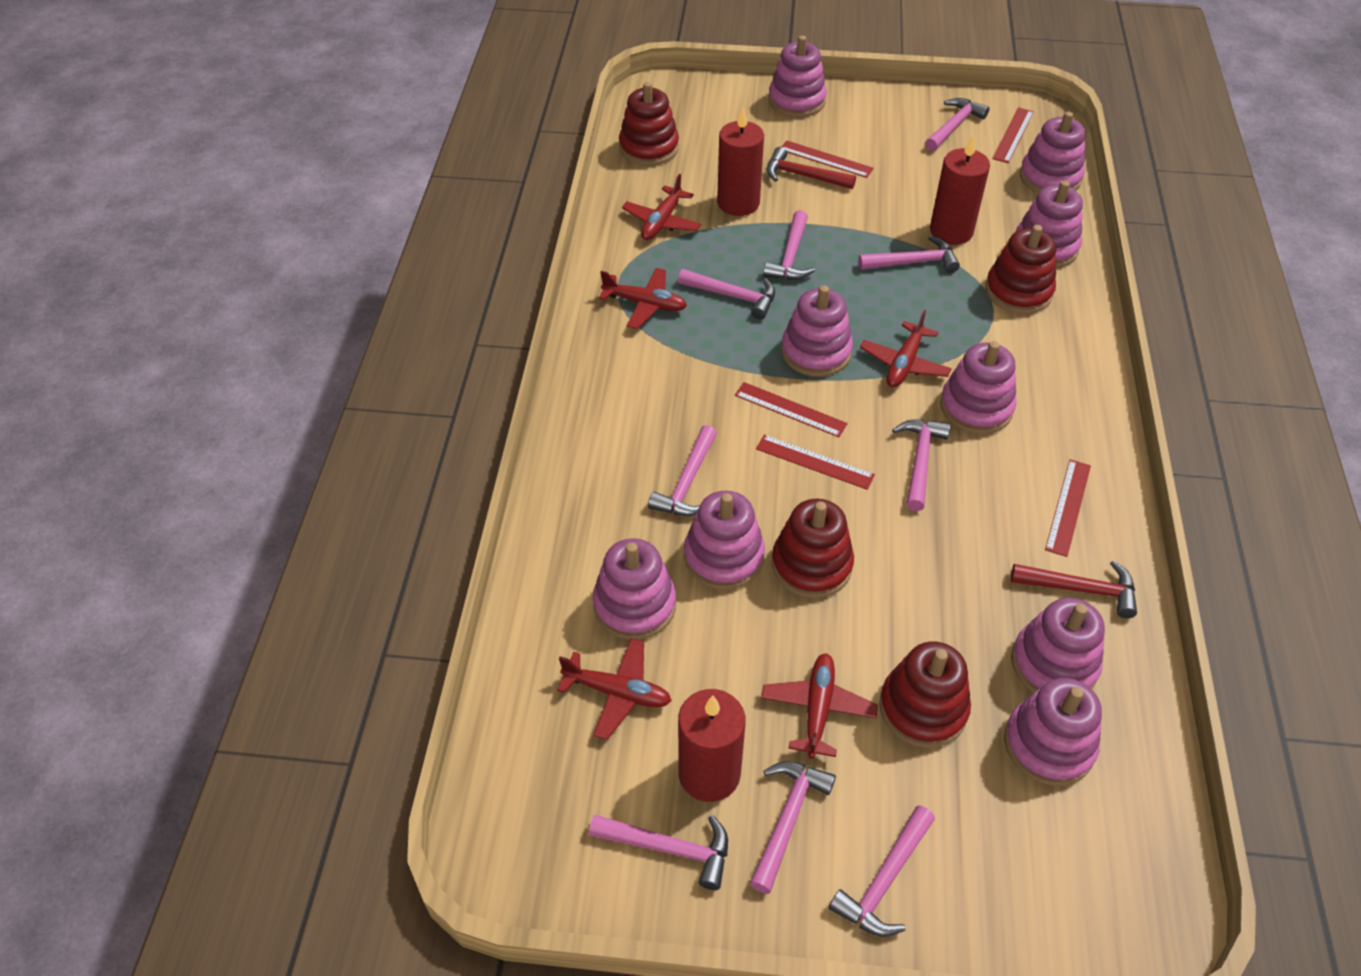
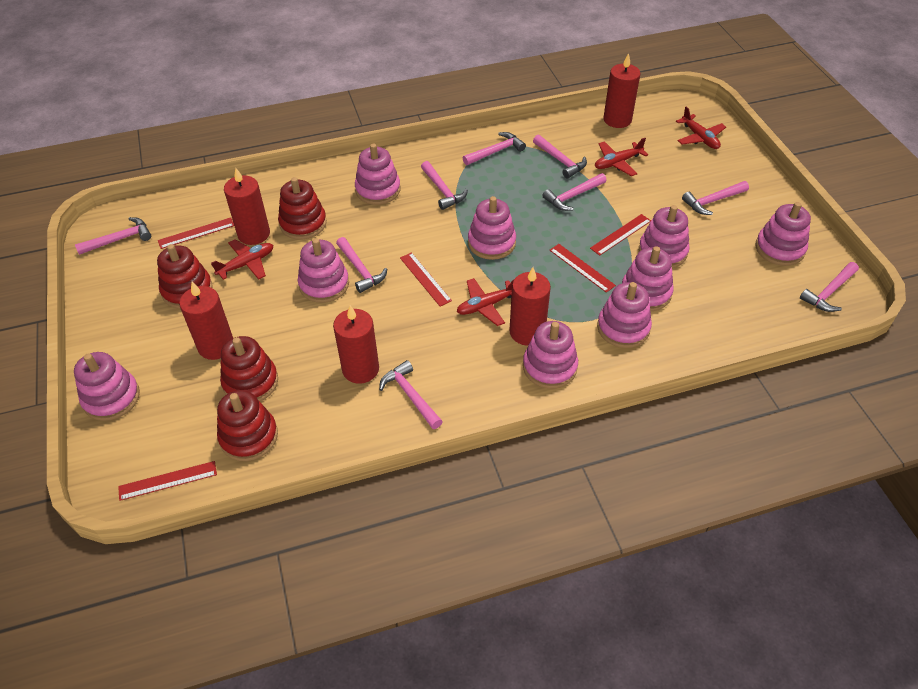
red candle: [678,689,746,802] [717,108,764,216] [930,135,990,245] = 3 -> [179,282,233,360] [224,168,270,245] [333,305,379,384] [509,267,551,346] [603,53,641,128] = 5
red hammer: [766,147,856,189] [1011,560,1137,618] = 2 -> none = 0
red plane: [557,638,672,740] [599,268,687,329] [622,174,701,240] [761,653,878,759] [860,310,952,387] = 5 -> [211,239,273,280] [457,278,514,326] [595,138,648,176] [676,106,726,149] = 4

